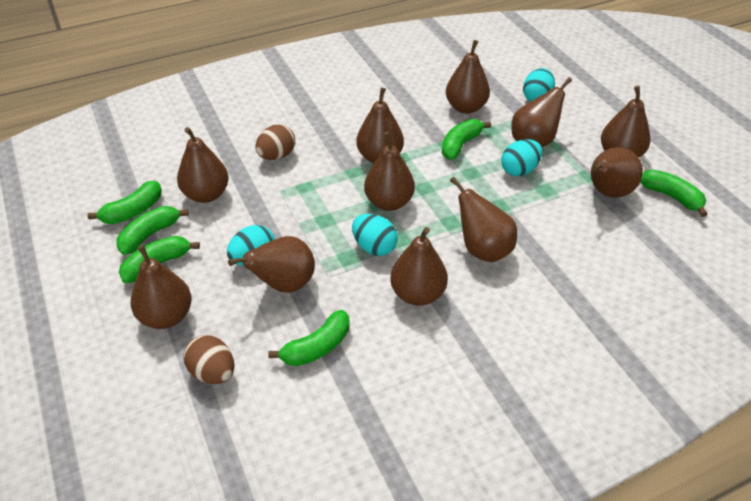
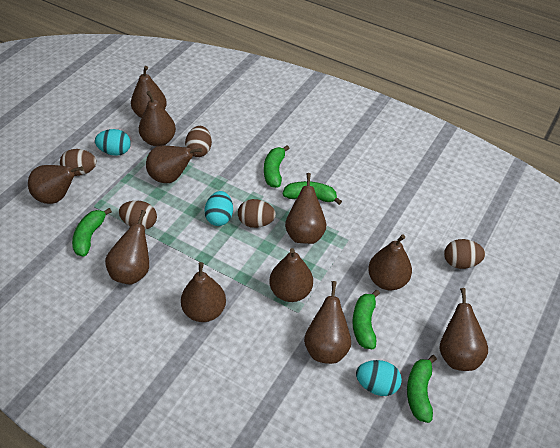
brown egg: [183,335,234,384] [255,124,295,160] = 2 -> [60,149,97,176] [119,200,157,230] [185,126,212,157] [238,199,276,228] [444,239,485,269] = 5
green banana: [87,181,162,224] [116,206,189,255] [119,236,200,283] [268,310,349,366] [442,119,491,160] [640,170,707,217] = 6 -> [72,208,112,257] [264,145,290,188] [283,181,342,205] [352,290,380,349] [407,355,437,423] = 5
turquoise egg: [227,225,275,266] [352,214,398,256] [501,139,542,176] [523,68,555,102] = 4 -> [95,129,131,156] [204,191,233,226] [356,360,402,396] = 3

